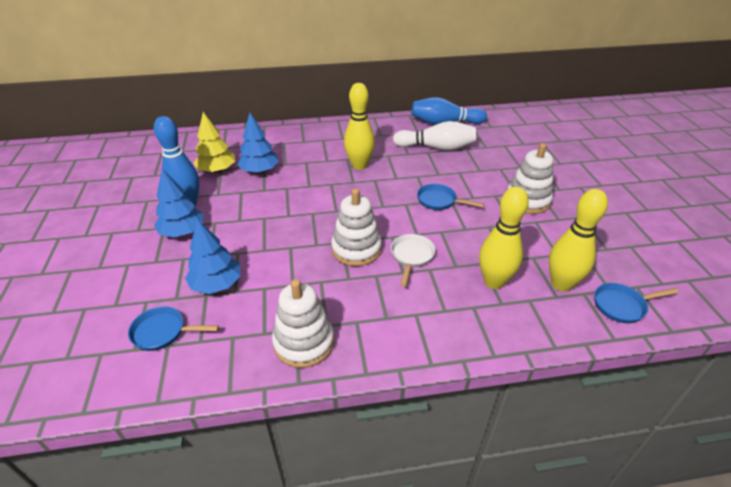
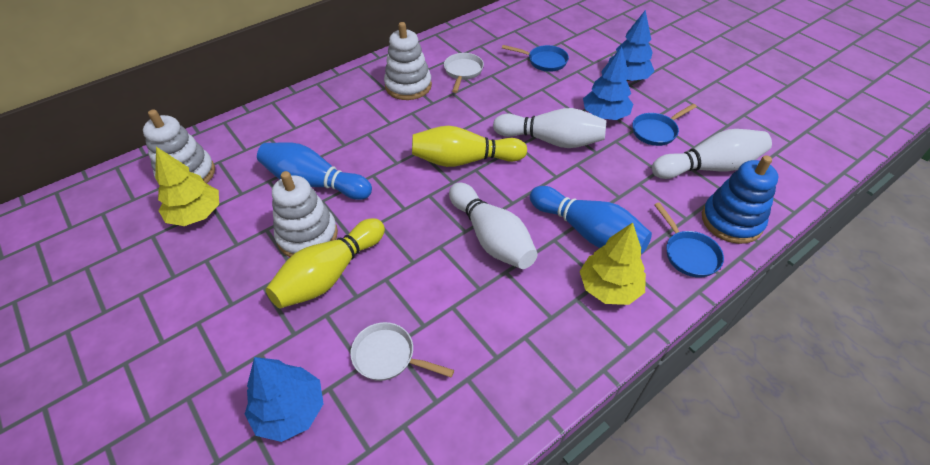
blue stacking toy: none = 0 -> [702,155,779,244] = 1
white bowling pin: [393,121,476,151] = 1 -> [449,183,538,269] [493,108,606,148] [652,129,772,179] = 3
white pan: [391,234,435,286] = 1 -> [350,322,454,381] [444,53,484,93] = 2
yellow bowling pin: [344,83,375,170] [479,187,529,289] [549,189,608,292] = 3 -> [266,218,385,308] [412,126,527,167] = 2
yellow tree: [193,112,235,173] = 1 -> [155,147,219,226] [580,222,646,305] = 2

